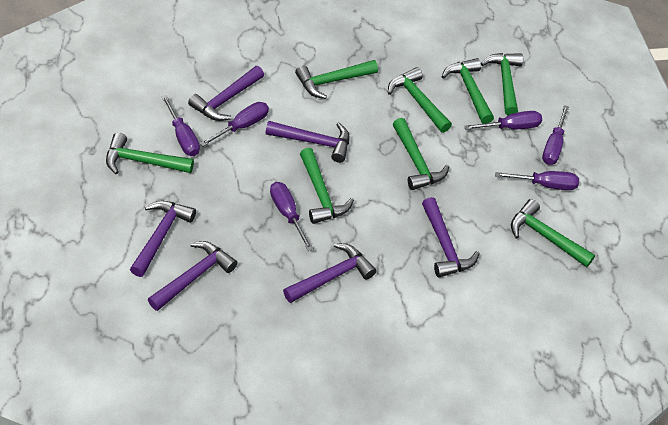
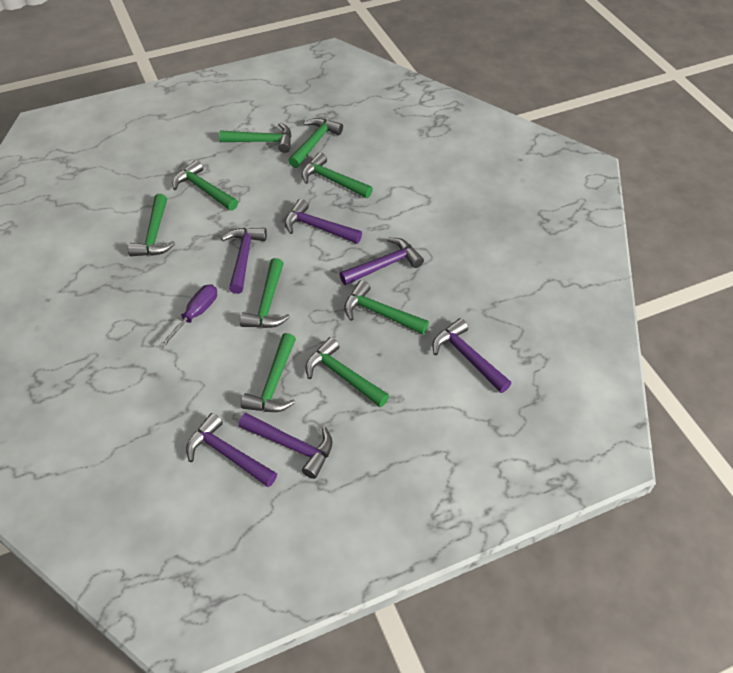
green hammer: [106,133,194,174] [295,60,378,99] [300,148,354,224] [388,67,452,133] [393,118,449,190] [441,58,494,124] [481,53,523,115] [511,199,595,267] = 8 -> [128,194,175,256] [173,160,238,211] [219,123,292,153] [240,258,290,328] [241,333,296,412] [288,118,343,168] [302,152,373,198] [305,337,389,407] [344,280,429,334] = 9
purple screwdriver: [161,95,200,156] [200,102,269,146] [270,182,313,251] [464,111,542,130] [495,171,579,190] [542,105,569,165] = 6 -> [159,284,217,348] = 1

